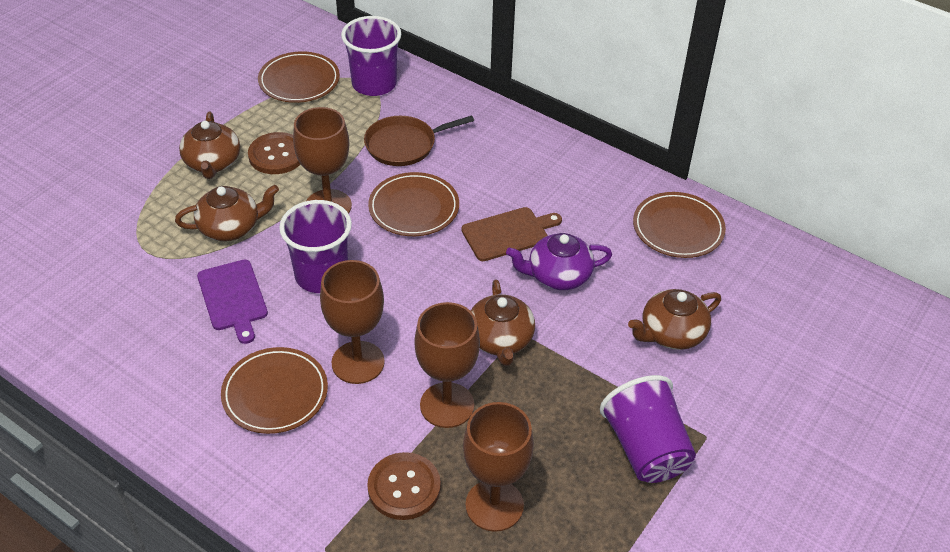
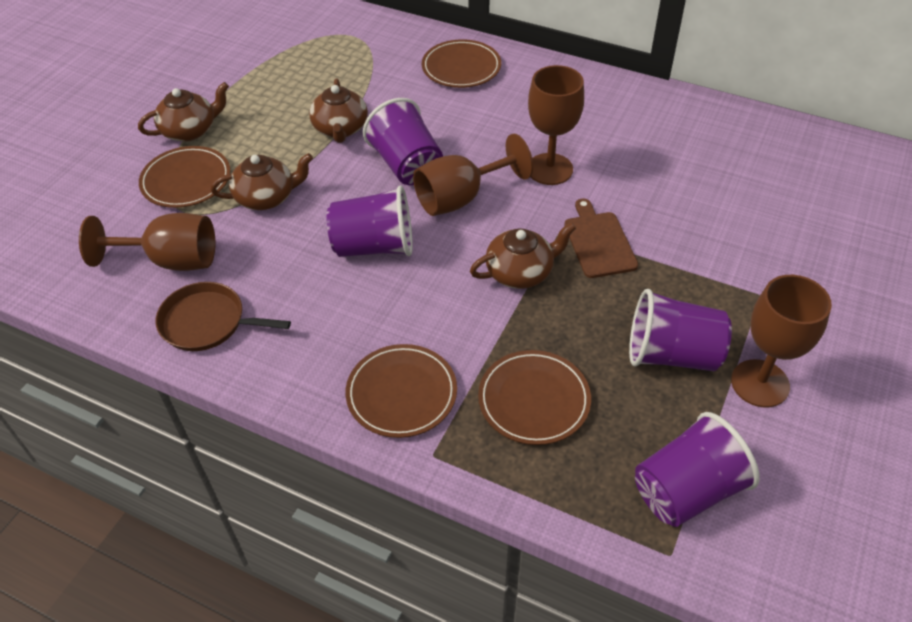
brown button: [248,132,300,174] [367,452,441,520] = 2 -> none = 0
purple cup: [279,200,352,293] [341,16,401,96] [600,375,696,483] = 3 -> [327,186,413,257] [363,98,443,185] [629,289,732,371] [635,412,760,527] = 4
purple cutting board: [197,260,268,344] = 1 -> none = 0
purple teapot: [506,233,612,290] = 1 -> none = 0

